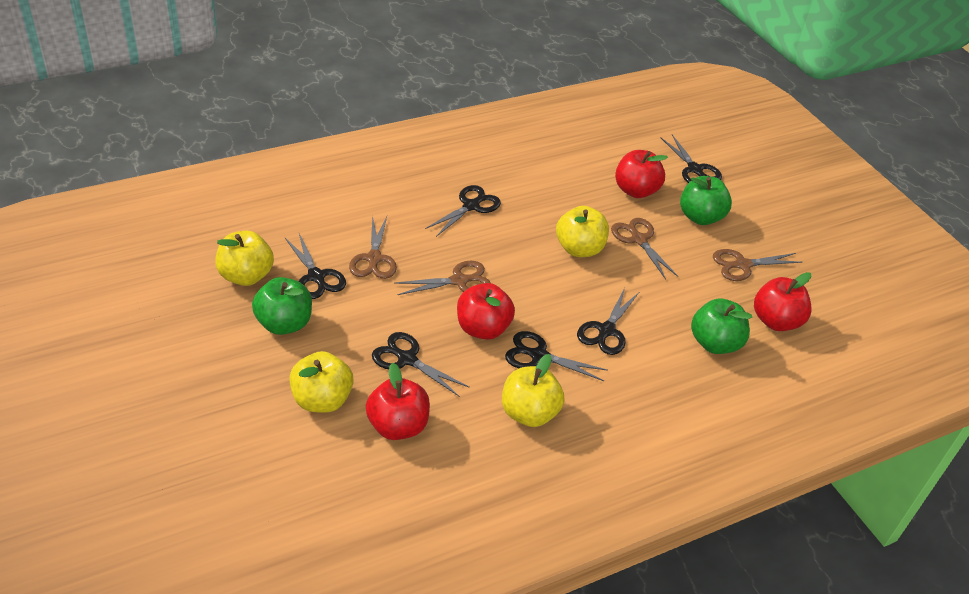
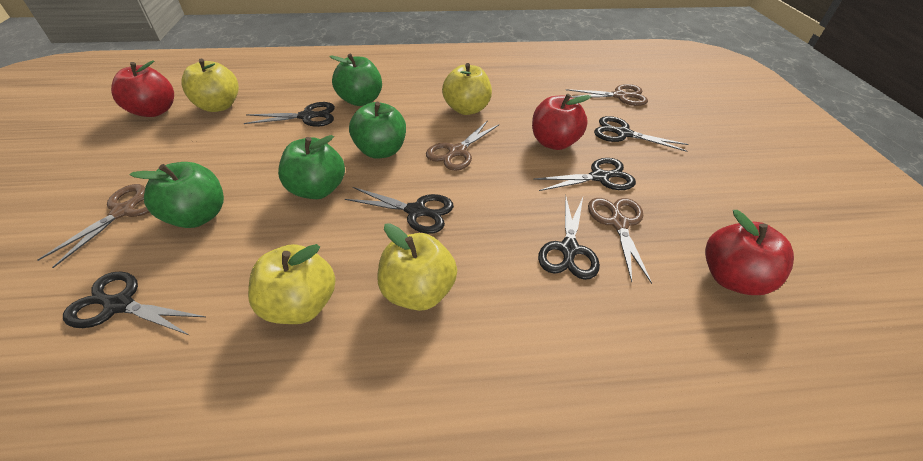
green apple: [252,277,312,335] [680,176,732,225] [691,298,752,354] = 3 -> [130,162,224,228] [278,135,345,199] [330,53,382,106] [349,102,406,159] = 4
red apple: [366,363,430,440] [457,283,515,340] [615,150,668,198] [754,272,811,331] = 4 -> [111,60,174,117] [532,94,591,150] [705,210,794,295] = 3

